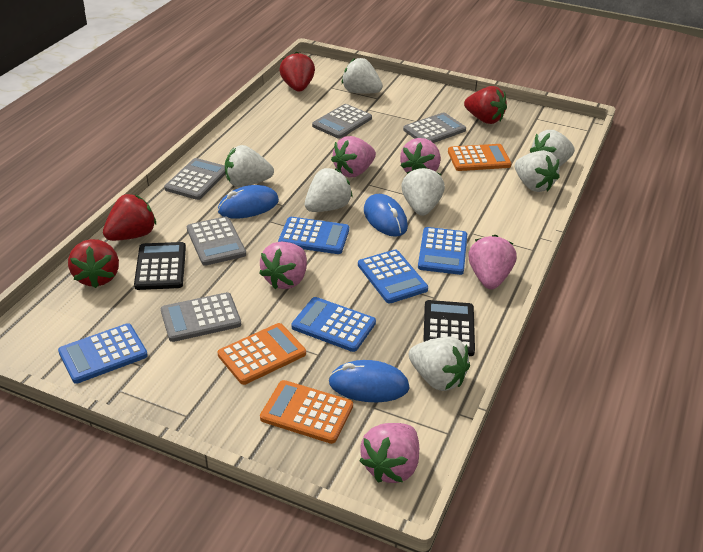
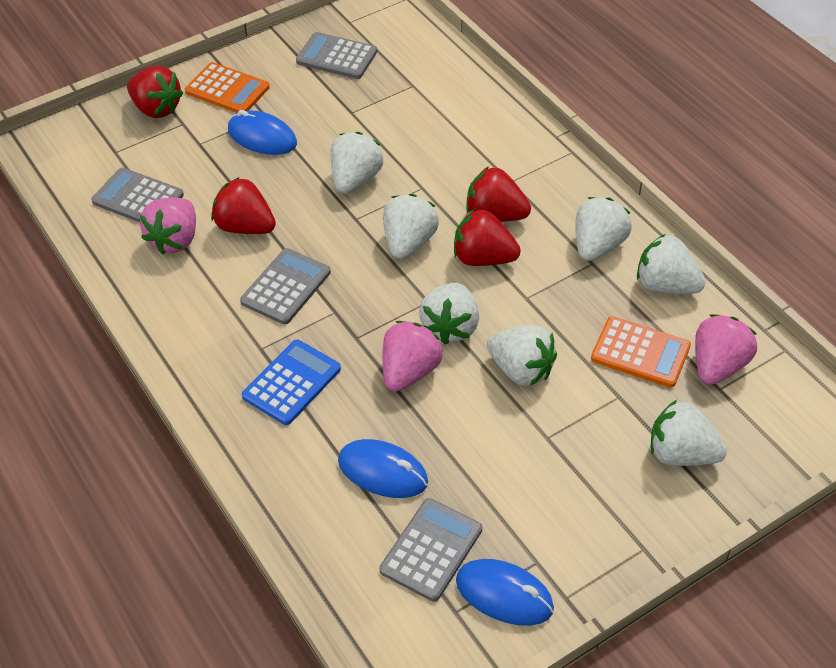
black calculator: [134,242,186,290] [423,300,475,356] = 2 -> none = 0
blue calculator: [58,323,148,384] [278,217,349,254] [292,297,376,352] [358,250,428,303] [418,227,467,275] = 5 -> [242,339,341,425] = 1
grey calculator: [161,292,241,342] [164,158,225,200] [187,216,246,266] [312,104,372,139] [403,112,466,143] = 5 -> [91,168,184,222] [240,248,331,325] [296,32,377,79] [379,498,482,602] = 4
orange calculator: [218,323,306,385] [260,380,353,444] [448,144,512,171] = 3 -> [185,62,270,113] [591,316,691,388] = 2
pink strawberry: [259,241,307,289] [331,136,376,177] [359,423,419,483] [400,138,440,173] [468,235,516,289] = 5 -> [140,197,196,254] [382,321,443,392] [695,314,757,385] = 3

